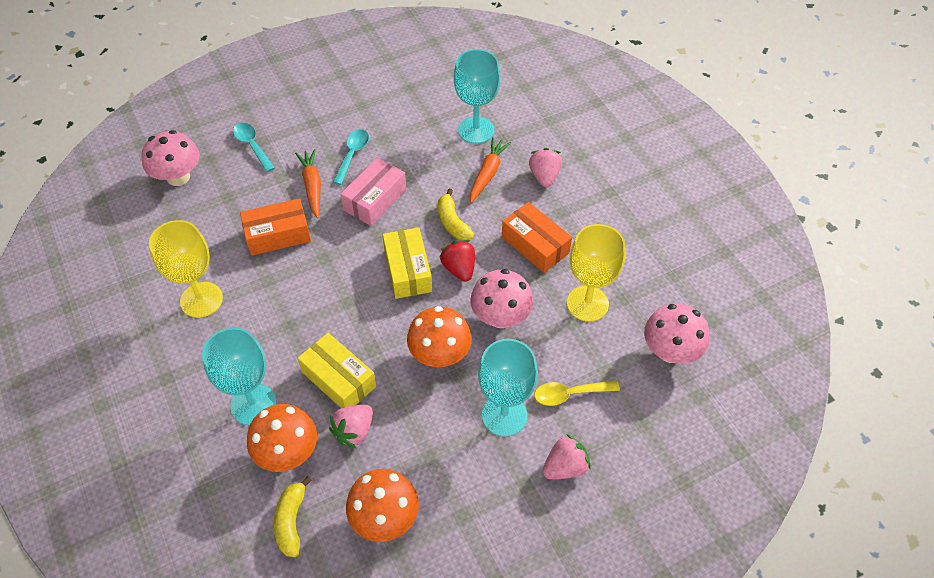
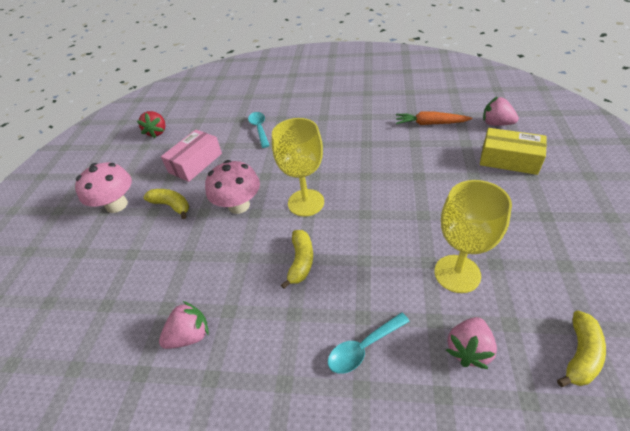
orange box: [240,198,311,256] [502,202,572,273] = 2 -> none = 0
orange carrot: [295,149,321,218] [470,137,511,203] = 2 -> [396,111,472,125] = 1
orange mushroom: [247,404,317,472] [346,469,419,542] [407,306,472,367] = 3 -> none = 0
pink mushroom: [141,130,199,186] [470,269,533,328] [644,303,710,364] = 3 -> [75,162,132,213] [205,160,260,214] = 2
turquoise goblet: [202,328,277,425] [454,49,500,144] [478,339,538,437] = 3 -> none = 0
yellow banana: [274,476,312,557] [438,189,474,240] = 2 -> [143,189,189,219] [281,230,313,289] [557,310,606,387] = 3
yellow box: [297,333,376,408] [383,227,432,299] = 2 -> [480,128,547,175] = 1
yellow spoon: [534,381,620,406] = 1 -> none = 0

